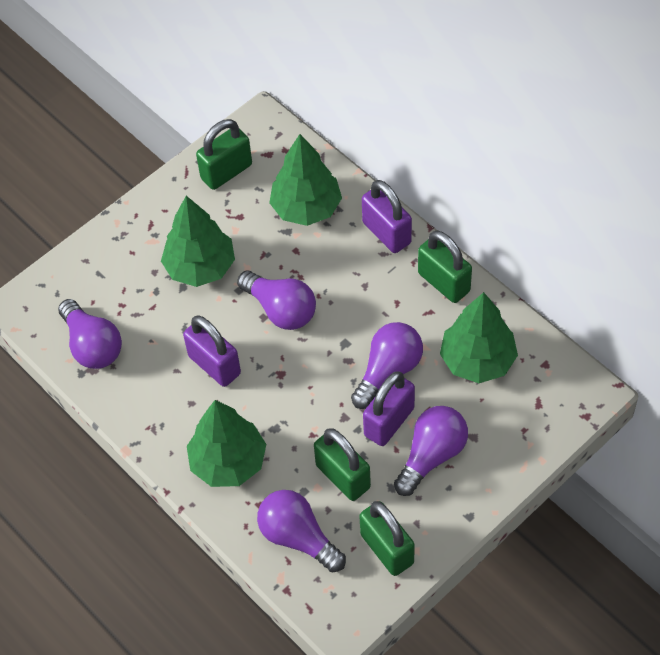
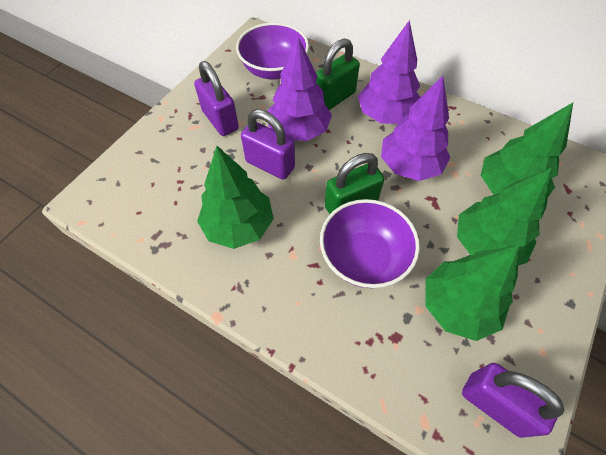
green padlock: [196,119,252,190] [314,428,371,501] [359,501,415,576] [418,231,472,303] = 4 -> [316,38,360,110] [325,153,384,214] = 2
purple bowl: none = 0 -> [236,23,309,80] [320,199,420,288] = 2
purple light bulb: [58,299,122,369] [237,270,316,330] [257,490,346,572] [351,322,423,409] [394,406,468,496] = 5 -> none = 0
purple tree: none = 0 -> [268,37,332,141] [358,20,420,124] [381,76,451,181] = 3

